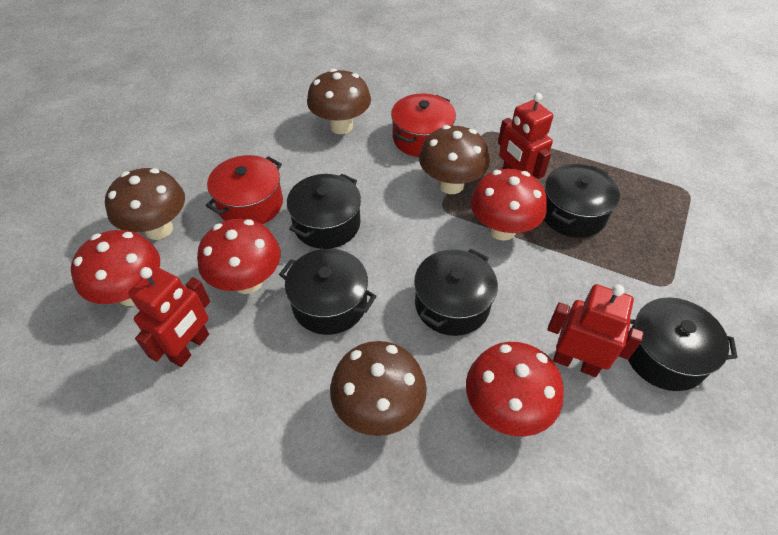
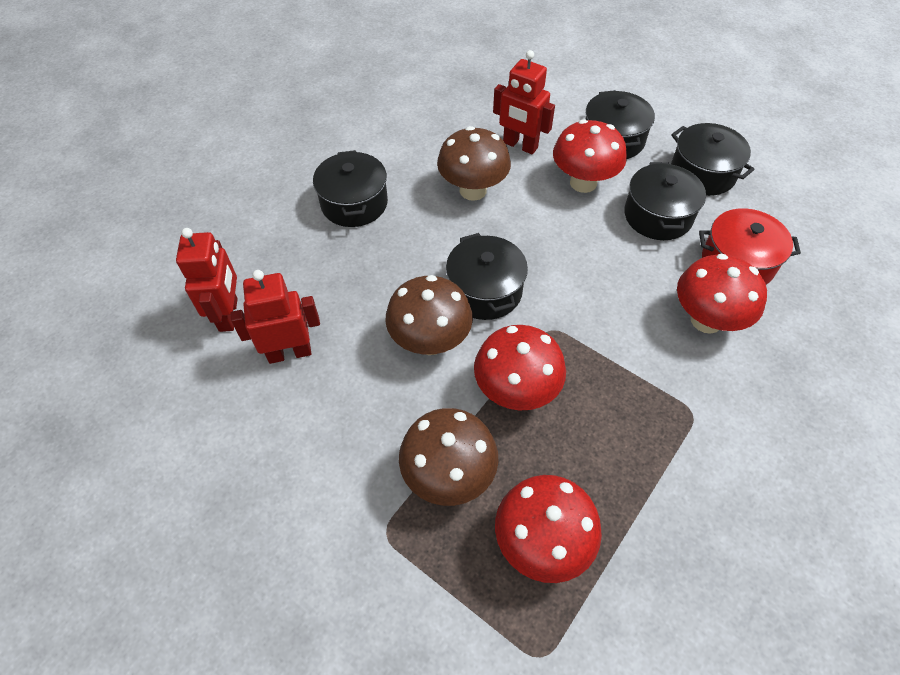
brown mushroom: [105,168,185,240] [307,69,371,134] [330,341,427,436] [419,125,490,194] = 4 -> [385,275,473,355] [399,408,498,506] [437,126,511,201] = 3
red pot: [206,155,283,224] [391,93,456,157] = 2 -> [699,208,801,284] = 1

